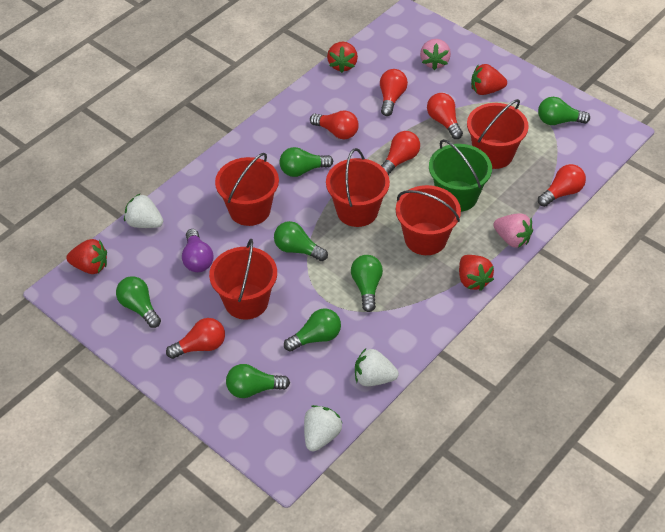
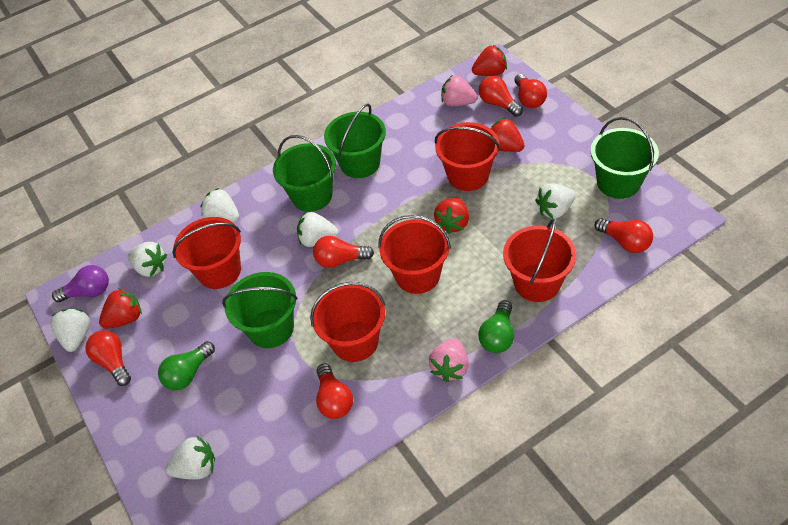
green bucket: [429,139,492,212] = 1 -> [222,272,298,348] [273,135,336,212] [324,104,386,178] [590,117,659,199] = 4
green light bulb: [116,276,161,328] [226,364,290,398] [274,221,328,261] [279,147,333,177] [284,308,341,352] [351,255,383,312] [538,97,590,125] = 7 -> [158,341,215,390] [478,300,514,353] = 2
white strawberry: [124,194,163,228] [304,405,343,452] [355,348,399,386] = 3 -> [50,309,90,352] [127,242,167,277] [166,435,215,480] [200,188,239,222] [297,212,339,247] [535,183,576,219] = 6

